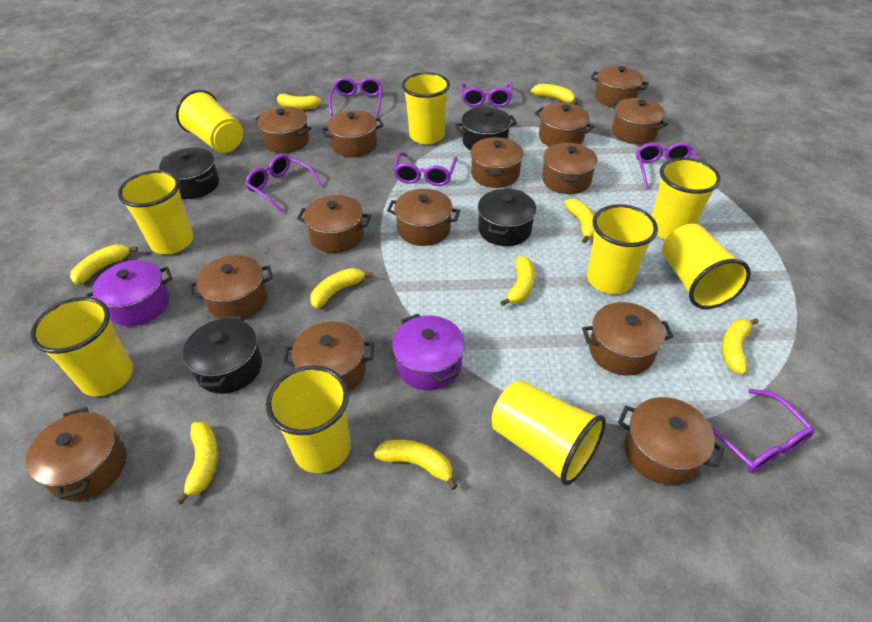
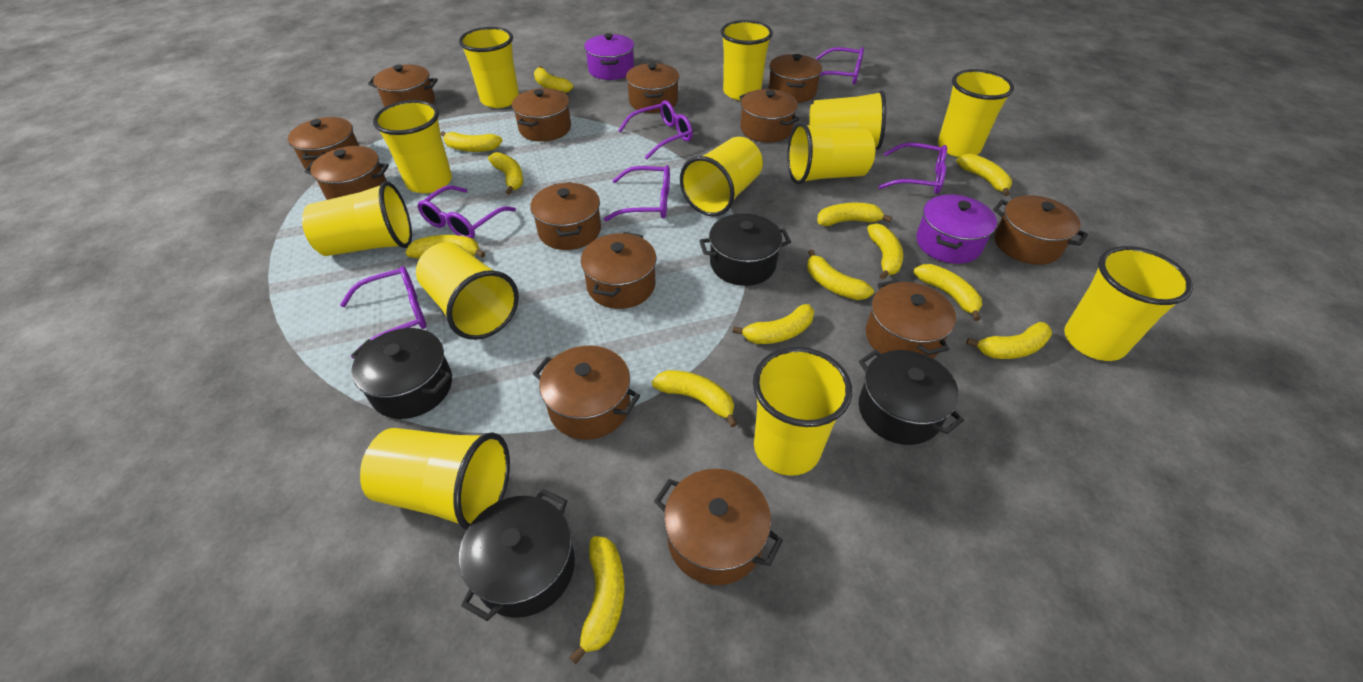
brown pot: [26,407,126,501] [189,255,273,319] [255,107,311,153] [283,321,374,392] [297,195,371,253] [321,110,384,157] [387,189,460,246] [470,137,523,188] [535,103,594,147] [542,143,598,194] [582,302,674,376] [591,66,649,107] [611,98,668,144] [618,397,724,485] = 14 -> [288,117,359,169] [305,146,389,200] [368,65,438,107] [512,88,571,142] [530,182,601,250] [533,346,640,440] [581,232,656,309] [626,63,679,113] [654,469,783,585] [739,89,800,142] [768,54,822,103] [866,279,956,358] [993,195,1088,265] = 13
yellow banana: [70,244,138,284] [176,422,218,505] [274,93,322,110] [310,268,373,308] [374,440,457,490] [500,256,535,306] [531,84,578,105] [564,199,594,243] [722,318,759,375] = 9 -> [405,235,485,258] [441,131,503,152] [488,152,523,195] [534,66,573,93] [569,536,625,664] [652,370,738,427] [733,304,814,344] [807,249,874,300] [817,203,892,226] [867,223,903,280] [914,264,982,321] [956,154,1012,196] [966,322,1052,359] = 13
yellow cup: [30,297,133,396] [118,170,194,254] [176,90,243,153] [266,365,351,473] [402,72,450,144] [492,380,606,486] [587,204,658,294] [652,157,721,240] [662,224,751,309] = 9 -> [302,181,412,256] [360,428,510,530] [373,100,452,193] [416,242,519,340] [459,27,519,108] [680,137,763,217] [721,20,773,100] [753,347,852,476] [787,122,875,184] [809,91,886,150] [938,69,1014,157] [1064,246,1193,361] = 12

